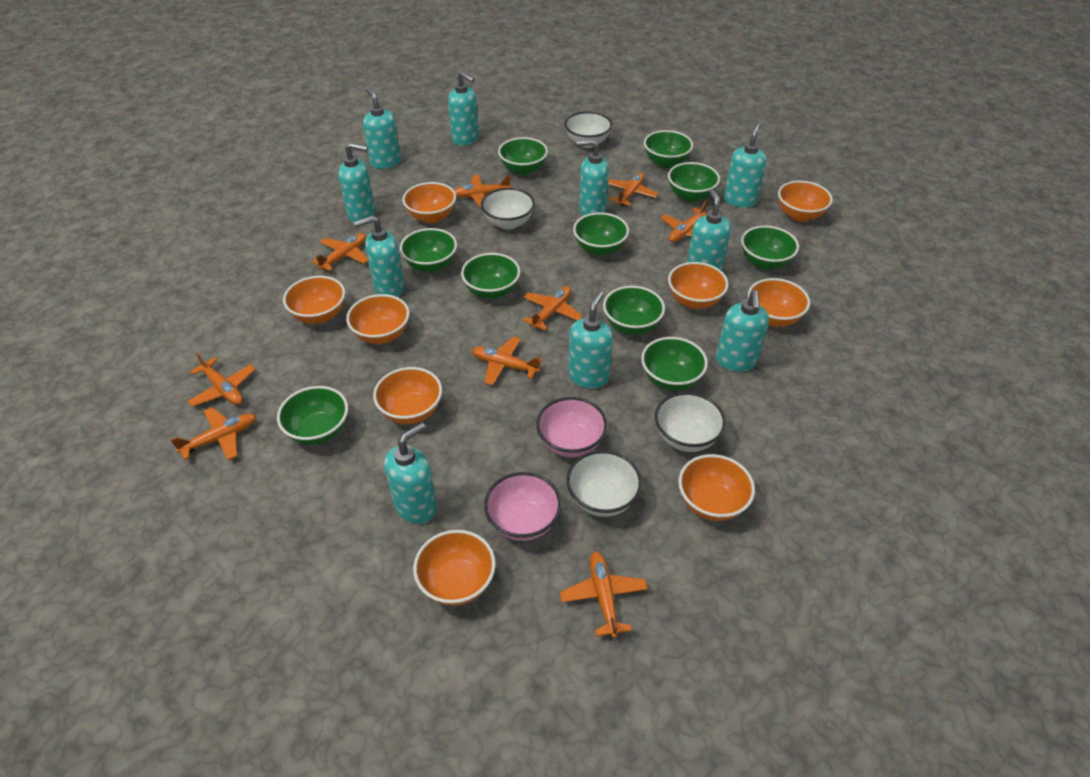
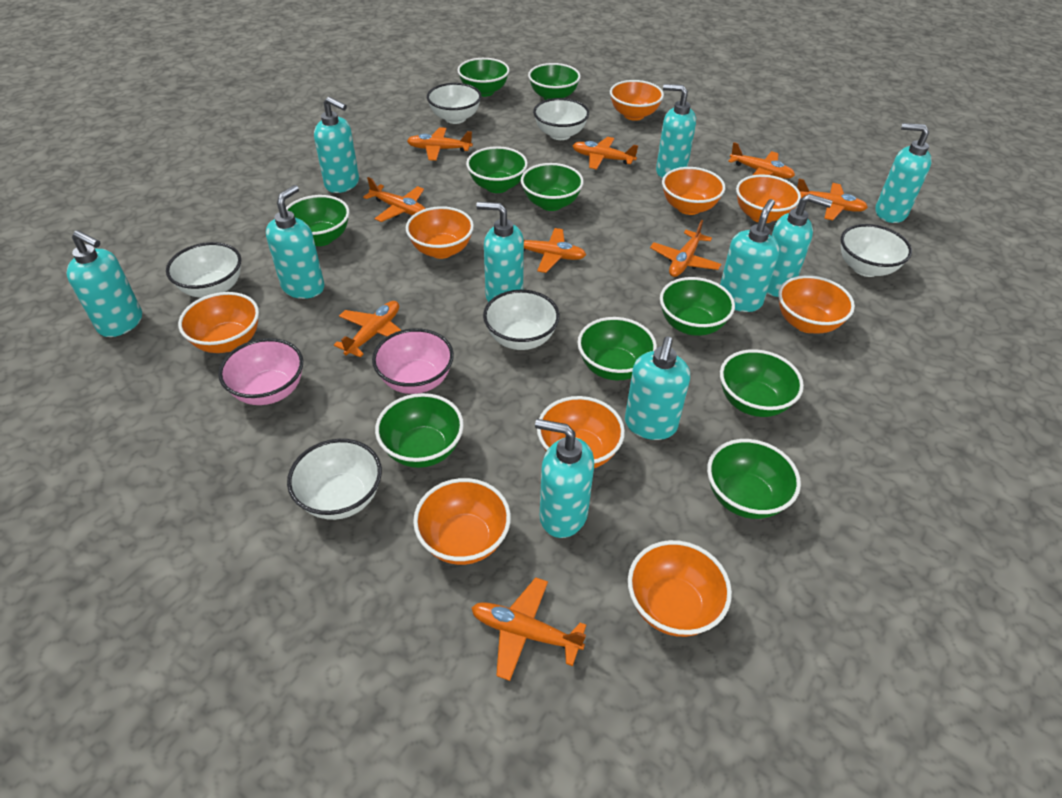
white bowl: [481,188,535,229] [564,111,612,148] [566,450,642,517] [655,392,726,452] = 4 -> [166,242,241,298] [287,439,382,520] [427,83,481,124] [483,290,560,350] [533,98,589,140] [841,224,912,277] = 6

